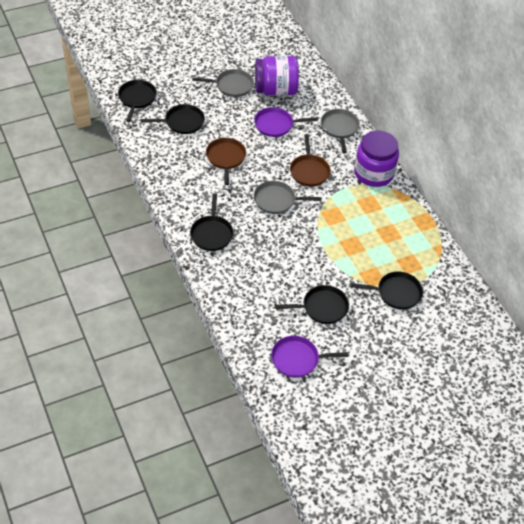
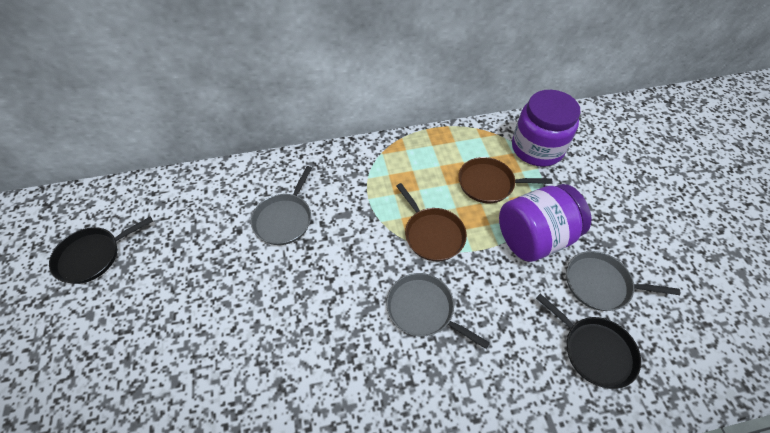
black pan: [118,80,157,122] [141,104,205,134] [190,194,234,251] [276,285,349,324] [351,272,423,310] = 5 -> [49,217,153,284] [536,294,641,389] = 2
purple pan: [254,107,318,137] [271,336,349,378] = 2 -> none = 0

